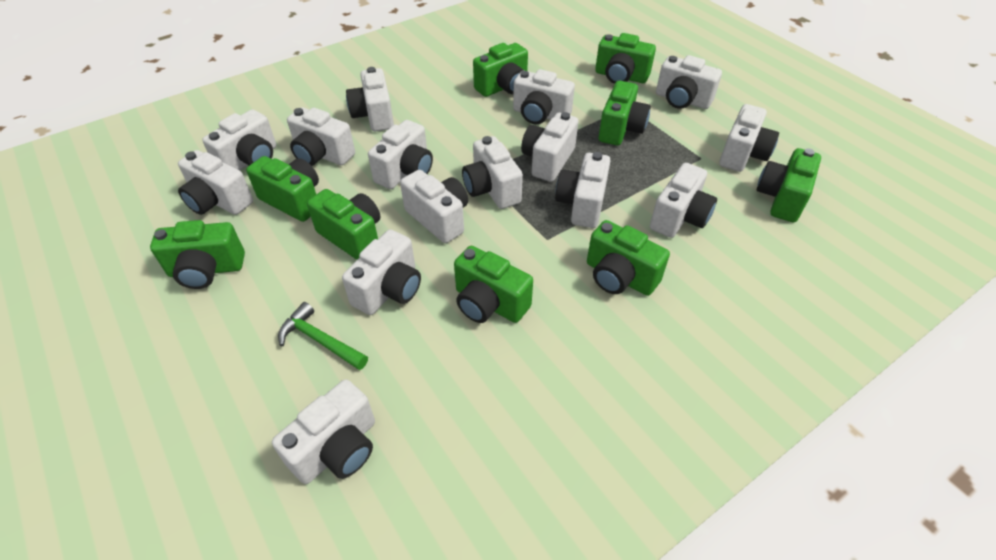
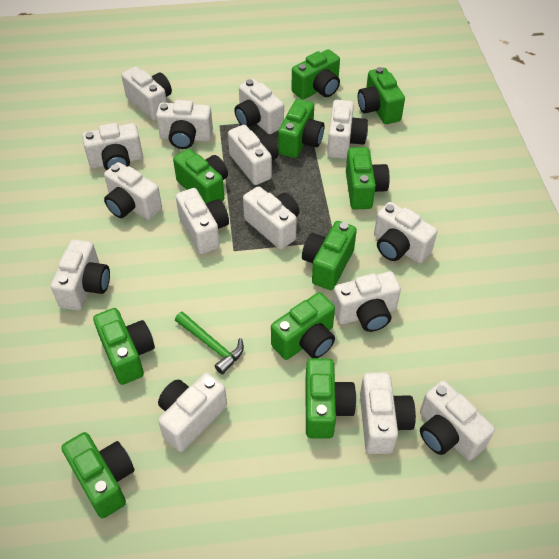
green camera: [150,220,245,289] [246,156,319,222] [307,189,380,260] [454,246,533,323] [473,43,528,97] [587,220,670,296] [595,33,656,84] [599,81,651,146] [757,148,821,222] = 9 -> [61,432,135,518] [93,308,155,385] [173,149,228,204] [271,292,335,360] [278,99,324,158] [291,49,340,100] [302,221,357,290] [305,358,356,439] [346,147,390,209] [358,67,405,124] = 10

